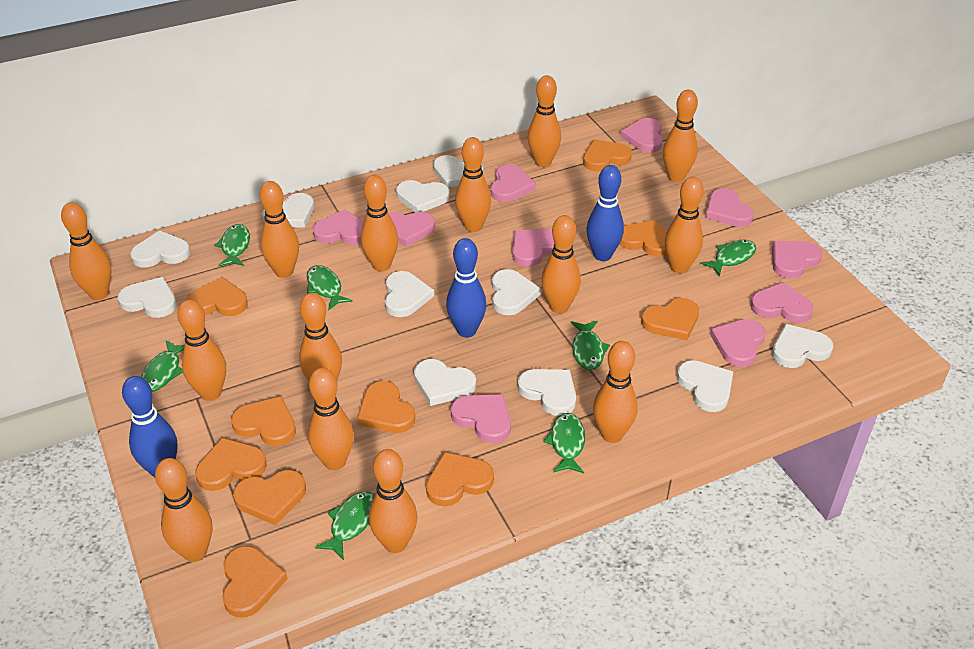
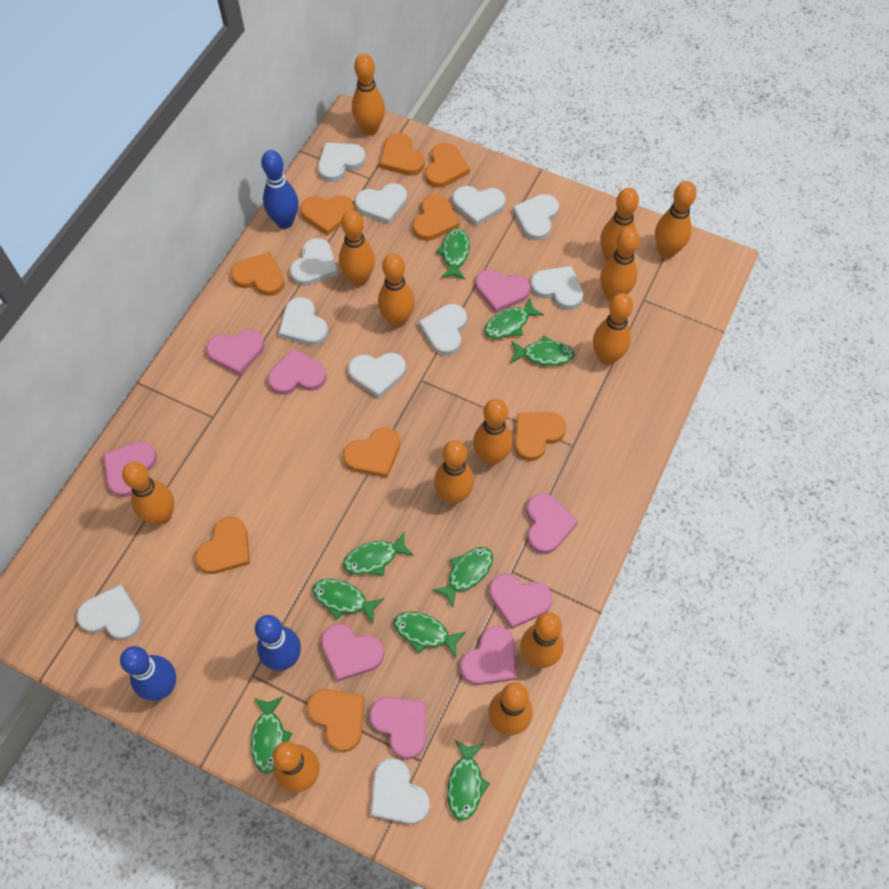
green fish: [141,340,185,392] [214,224,250,267] [307,265,353,310] [315,491,375,560] [544,413,585,473] [571,321,610,370] [700,240,756,276] = 7 -> [251,696,293,773] [312,579,384,623] [343,532,414,576] [394,611,466,657] [433,547,493,608] [436,228,470,280] [447,740,490,821] [484,298,544,339] [511,336,575,366] = 9
orange bowling pin: [61,202,112,300] [155,458,212,562] [177,300,226,401] [260,181,299,278] [299,293,342,381] [308,368,354,470] [361,175,398,272] [369,449,417,553] [455,137,491,232] [528,75,561,167] [541,215,581,314] [593,341,638,443] [663,90,698,182] [665,177,704,273] = 14 -> [122,462,174,525] [272,741,320,792] [339,210,375,286] [352,53,385,136] [378,253,415,327] [434,440,474,504] [473,399,512,465] [488,682,533,735] [521,612,564,668] [593,293,633,365] [600,188,639,261] [600,227,640,302] [655,181,697,258] = 13
orange heart: [186,277,248,316] [195,438,267,491] [222,546,288,618] [231,396,296,446] [233,470,306,525] [357,381,415,433] [426,452,494,507] [583,139,632,171] [619,220,667,257] [641,298,699,340] = 10 -> [195,517,250,574] [231,252,285,296] [300,195,354,235] [307,689,364,752] [343,428,400,478] [380,133,425,176] [413,194,459,241] [425,143,470,188] [514,412,566,461] = 9
pink heart: [313,210,364,245] [389,212,435,247] [451,394,511,443] [491,164,536,202] [512,229,554,267] [620,118,663,153] [705,188,754,227] [710,319,766,367] [750,282,813,323] [772,241,822,279] = 10 -> [103,441,157,497] [206,330,264,375] [268,348,327,395] [321,623,384,681] [369,697,426,759] [460,626,516,685] [476,269,530,313] [489,573,552,629] [527,493,578,554] = 9

